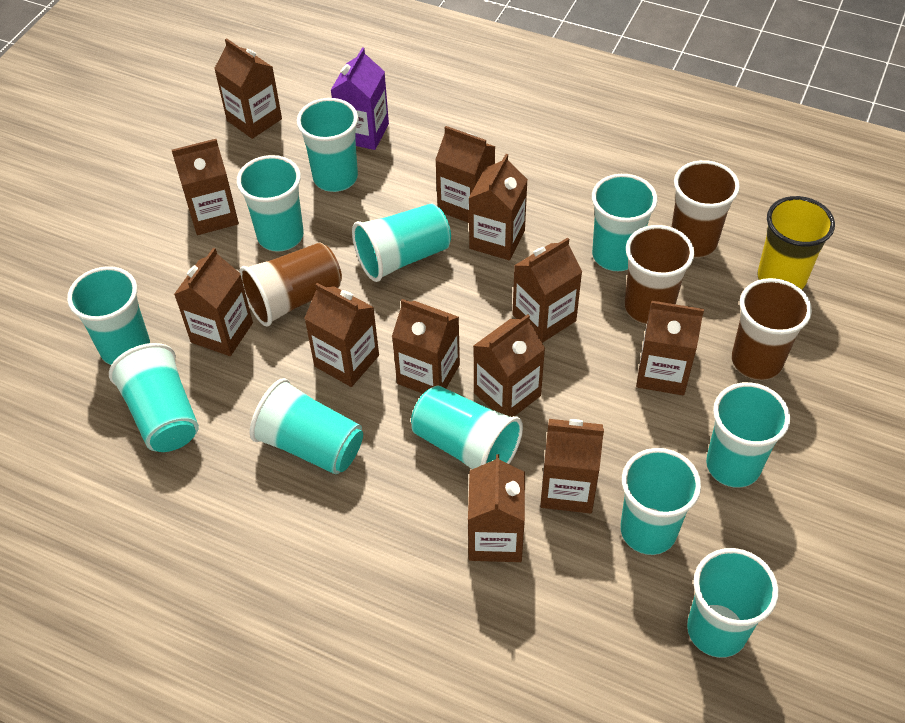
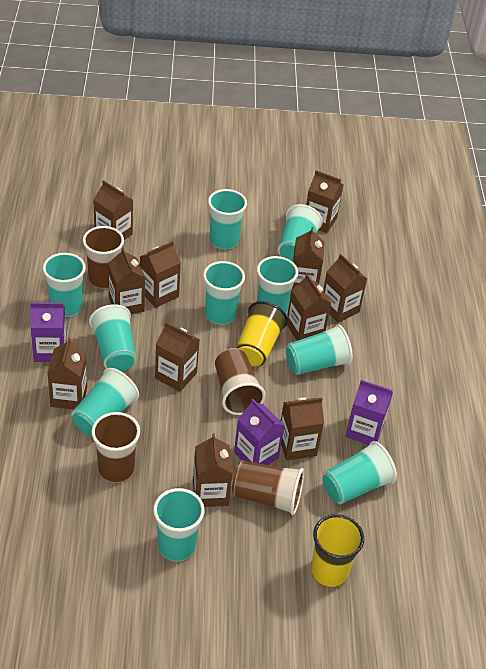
brown carton: [172,139,239,235] [174,248,253,356] [214,38,282,139] [304,283,379,387] [392,299,460,394] [435,126,495,223] [468,454,525,562] [469,154,528,260] [473,314,545,417] [512,237,582,343] [540,419,604,514] [636,301,704,395] = 12 -> [47,337,87,409] [93,180,133,240] [108,247,145,314] [140,241,181,308] [155,322,199,392] [193,433,233,507] [281,397,324,461] [287,274,331,341] [292,227,325,289] [306,170,343,233] [323,254,367,323] = 11
purple carton: [331,47,389,150] = 1 -> [31,302,67,362] [234,399,285,465] [345,380,393,445] = 3
turquoise cup: [67,266,150,365] [109,343,199,452] [237,155,304,252] [250,378,363,475] [297,98,358,192] [352,204,451,282] [411,385,523,469] [592,174,658,271] [620,448,701,555] [687,548,779,658] [706,382,790,488] = 11 -> [43,253,86,317] [71,368,139,436] [89,304,137,371] [153,488,205,561] [203,261,245,325] [208,189,247,249] [257,256,298,314] [278,204,323,261] [286,324,353,375] [322,441,397,504] = 10
yellow cup: [757,196,835,290] = 1 -> [236,301,288,366] [311,514,364,587] = 2

